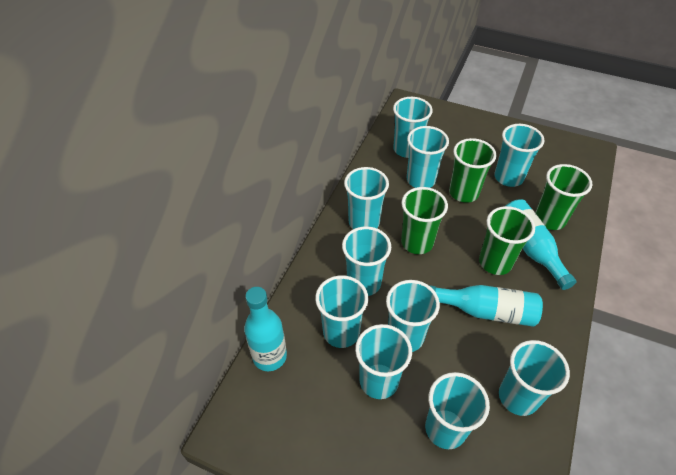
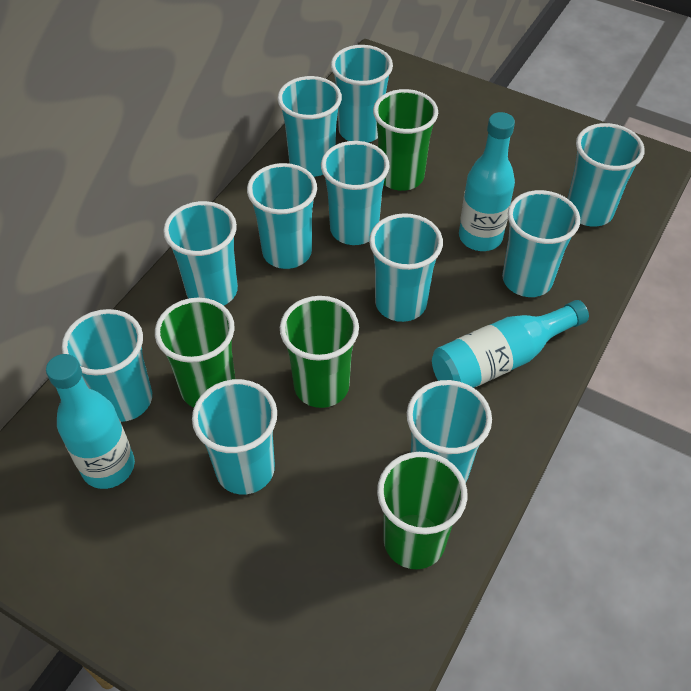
turquoise cup: [315,275,368,348] [342,226,391,296] [344,167,389,229] [355,324,412,399] [386,280,440,352] [393,97,433,158] [407,126,449,188] [425,372,490,449] [494,124,545,187] [499,340,570,416] = 10 -> [62,309,152,422] [163,201,238,306] [192,379,277,494] [247,163,317,269] [277,76,342,177] [321,141,390,245] [331,45,393,143] [369,213,443,322] [407,380,492,483] [502,190,580,297] [567,123,645,227] = 11

